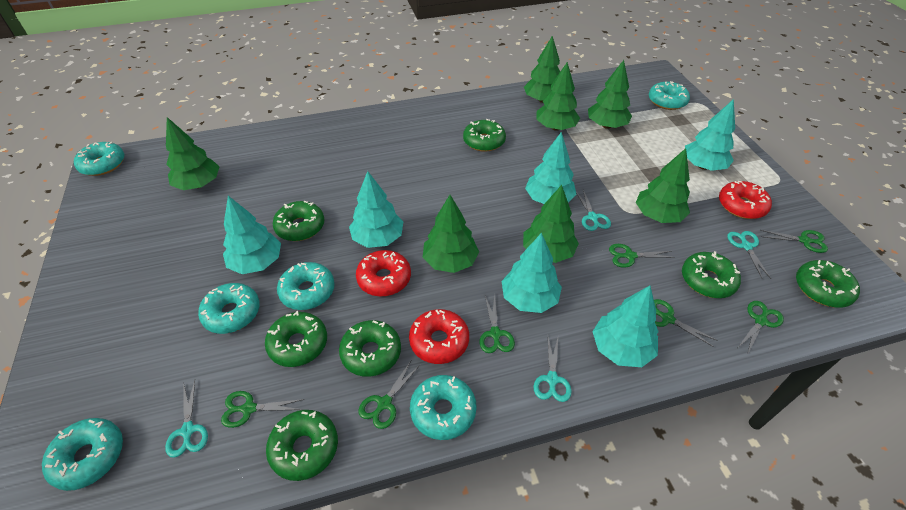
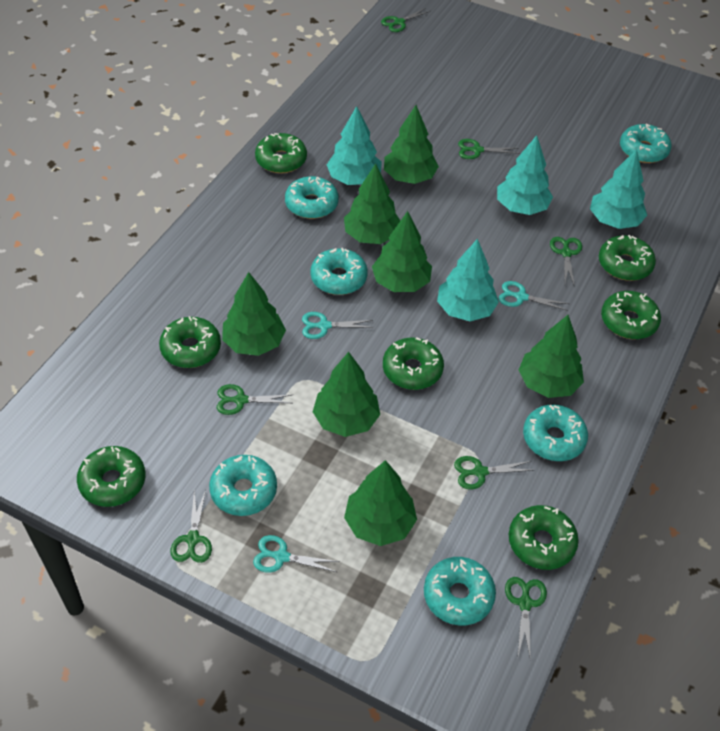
red donut: [356,250,411,296] [409,309,469,364] [719,181,772,219] = 3 -> none = 0
turquoise scissors: [165,380,208,458] [533,337,572,402] [576,190,611,231] [727,231,771,279] = 4 -> [253,535,340,573] [302,312,374,339] [499,281,569,311] = 3
turquoise tree: [223,196,281,274] [349,171,403,248] [502,233,562,313] [525,132,577,204] [592,286,659,367] [685,99,735,171] = 6 -> [327,106,382,185] [437,239,499,321] [497,135,553,215] [590,149,647,229] = 4

